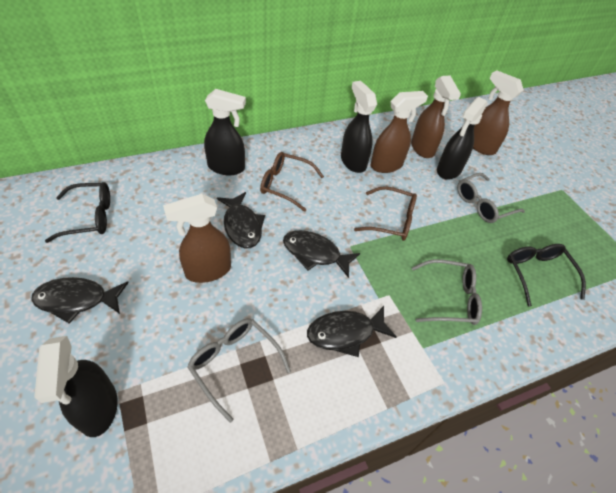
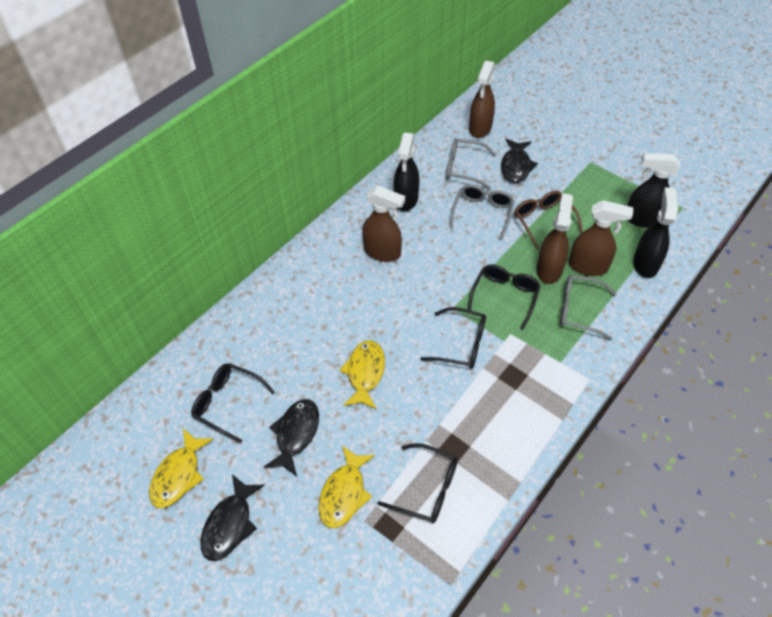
black fish: [31,277,129,324] [217,192,265,248] [283,230,360,278] [307,306,396,357] = 4 -> [200,474,265,561] [264,399,319,476] [501,139,538,183] = 3
black glasses: [45,182,110,243] [507,244,586,306] = 2 -> [191,363,275,443] [378,443,458,523] [420,307,486,369] [468,265,541,330] = 4
black spray bottle: [34,336,118,437] [204,89,246,175] [341,81,377,173] [437,97,487,180] = 4 -> [393,132,419,211] [628,153,680,228] [633,187,678,278] = 3
brown glasses: [260,152,324,212] [354,186,417,241] = 2 -> [514,191,583,249] = 1
yellow fish: none = 0 -> [149,428,214,508] [318,445,375,528] [339,340,385,410] = 3

